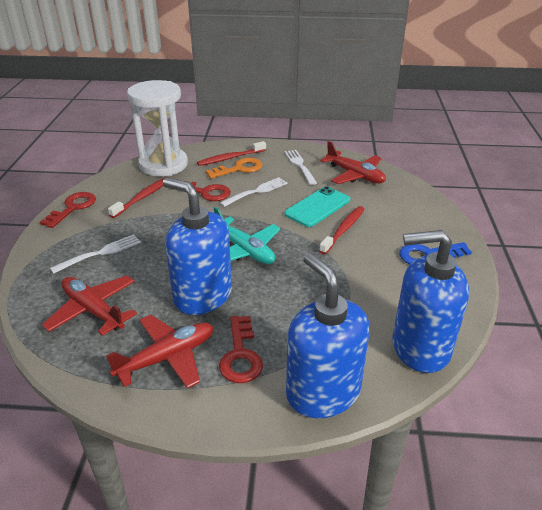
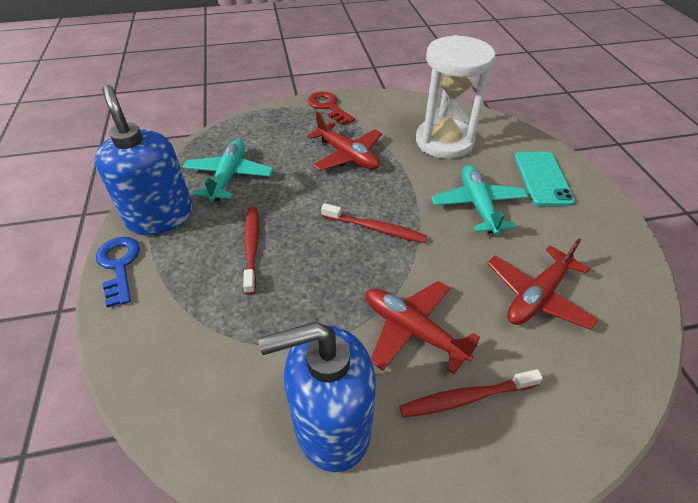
blue soap dispenser: [163,177,232,315] [286,253,370,418] [392,230,469,373] = 3 -> [95,85,193,235] [258,322,376,472] = 2
orange key: [206,158,262,179] = 1 -> none = 0
red key: [40,192,96,228] [174,181,231,201] [219,316,263,383] = 3 -> [307,92,355,125] = 1
turquoise plane: [214,207,280,264] = 1 -> [183,140,273,202] [431,165,528,235] = 2
white fork: [50,234,141,274] [220,177,288,207] [284,150,317,185] = 3 -> none = 0

